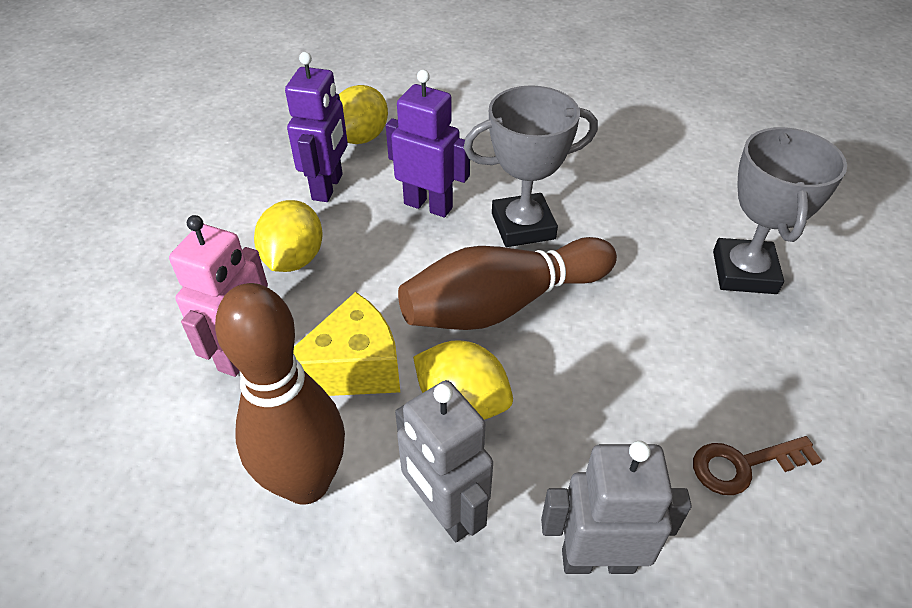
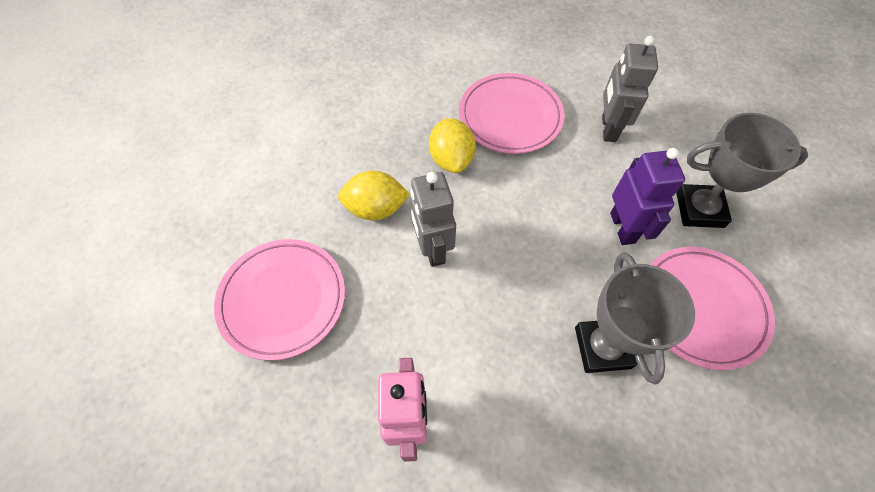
brown bowling pin: [215,283,345,505] [398,237,617,330] = 2 -> none = 0
brown key: [693,436,822,495] = 1 -> none = 0
pink plate: none = 0 -> [214,239,345,361] [459,73,564,154] [650,247,775,370] = 3
purple robot: [285,52,348,202] [386,70,470,217] = 2 -> [610,148,685,245] = 1
yellow cheese: [293,292,400,396] = 1 -> none = 0
yellow lemon: [254,200,323,272] [339,85,388,144] [413,340,513,420] = 3 -> [338,170,410,220] [429,118,476,173] = 2

